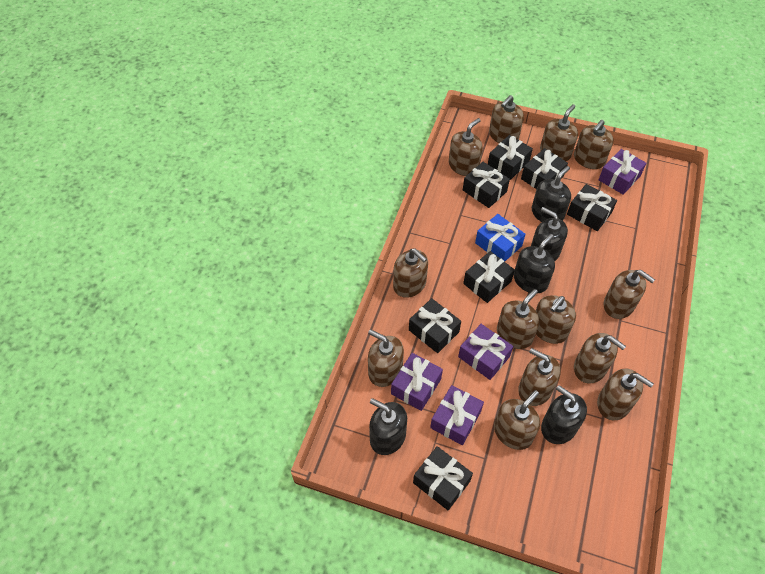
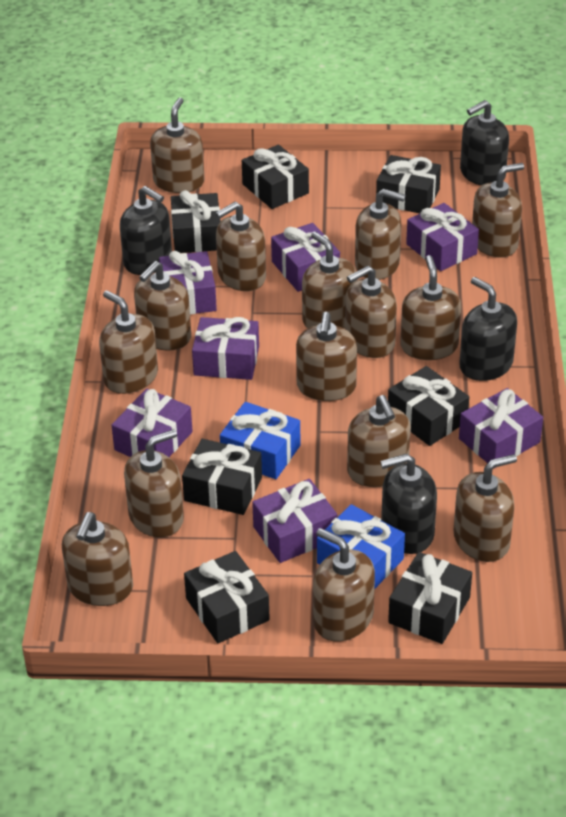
black soap dispenser: [369,398,407,455] [514,234,555,294] [531,207,568,261] [532,166,571,222] [541,385,587,444] = 5 -> [120,186,172,275] [380,454,437,554] [459,277,517,381] [460,100,509,186] = 4
blue gift: [475,214,525,262] = 1 -> [220,402,300,479] [317,504,405,589] = 2
brown soap dispenser: [368,329,404,387] [393,248,428,298] [449,118,483,176] [489,95,524,143] [494,390,540,450] [497,289,540,349] [518,348,561,406] [536,295,576,344] [540,104,578,161] [574,120,613,169] [574,333,626,383] [597,369,654,420] [604,270,655,319] = 13 -> [62,512,133,606] [99,290,158,394] [124,429,184,538] [134,261,191,351] [150,97,205,193] [216,202,266,291] [296,312,357,401] [302,231,356,328] [313,528,375,642] [345,265,397,358] [347,395,411,487] [355,189,406,280] [400,255,461,360] [454,454,517,562] [472,163,524,258] = 15
purple gift: [391,353,443,411] [430,385,484,445] [458,324,513,380] [598,149,646,195] = 4 -> [111,388,193,457] [159,251,217,315] [192,317,259,380] [252,479,337,563] [271,223,340,292] [406,203,479,271] [459,388,543,468] = 7

